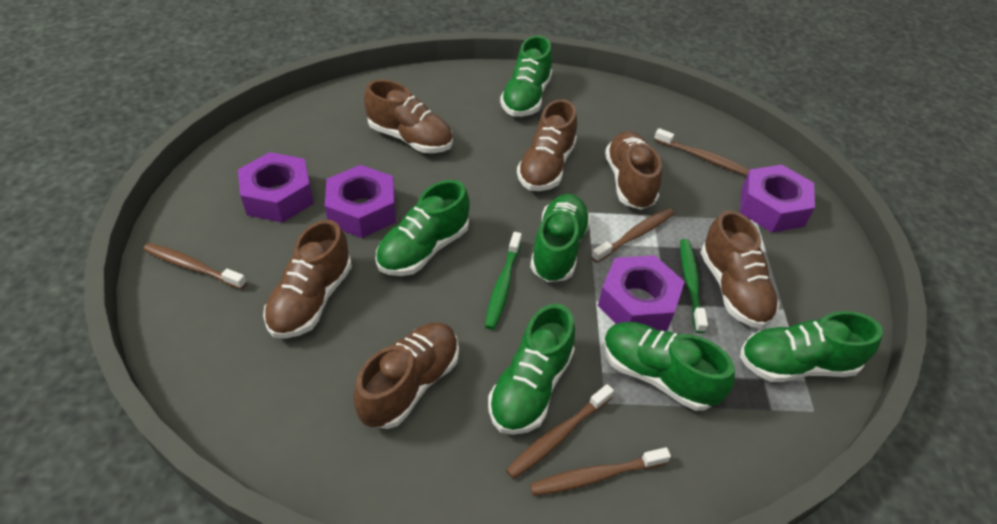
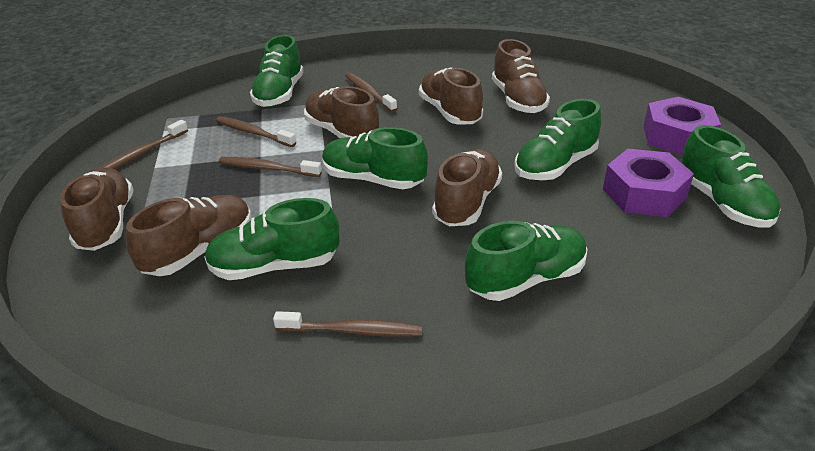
green toothbrush: [485,232,522,330] [680,239,708,333] = 2 -> none = 0
purple nut: [238,152,314,223] [325,165,396,238] [598,255,685,331] [740,165,815,233] = 4 -> [603,149,694,217] [644,97,721,155] = 2

